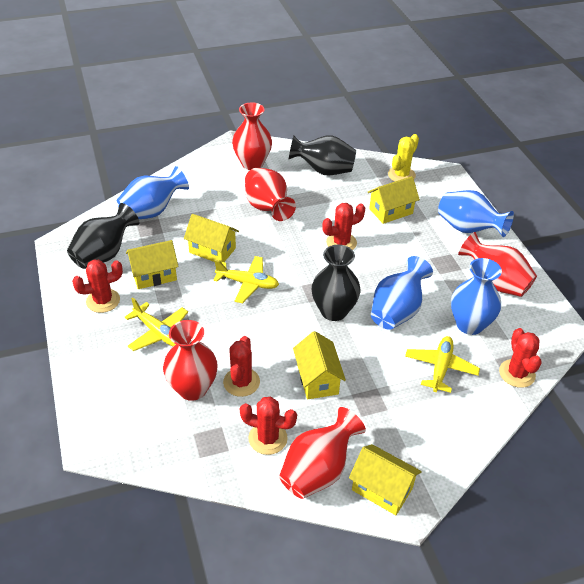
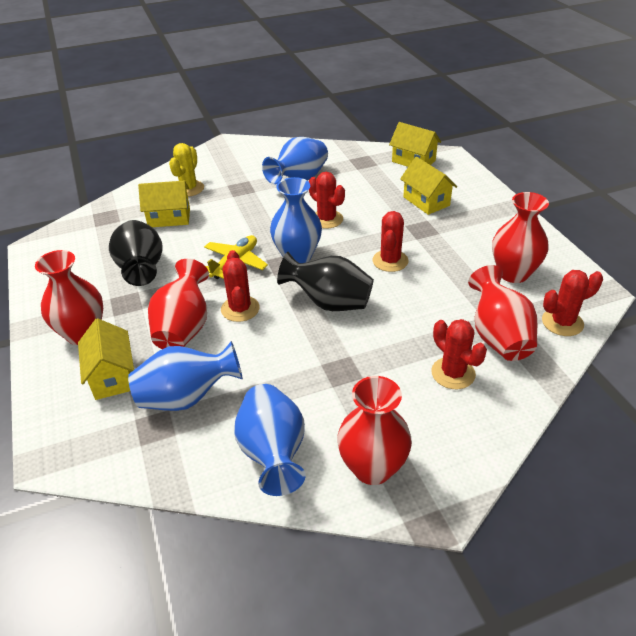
black vase: [67,203,139,269] [288,135,356,176] [312,245,361,321] = 3 -> [109,220,163,286] [277,252,374,311] = 2
yellow house: [126,240,179,289] [184,214,239,263] [293,331,346,399] [349,444,422,515] [367,176,420,224] = 5 -> [78,318,134,400] [138,181,190,227] [389,122,441,167] [400,157,457,215] = 4
yellow plane: [125,297,188,351] [214,256,279,303] [405,336,480,393] = 3 -> [204,235,268,279] = 1

